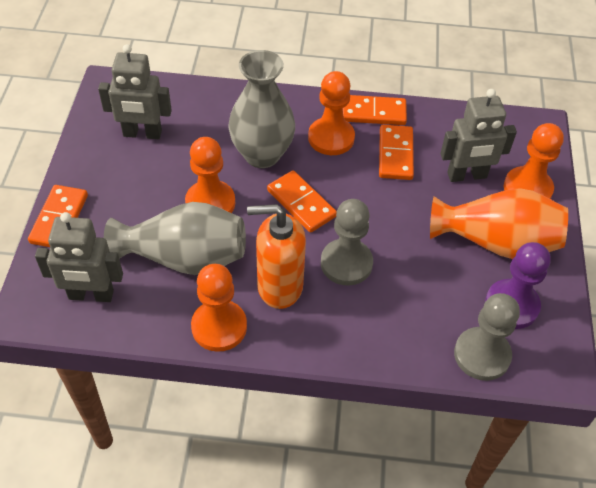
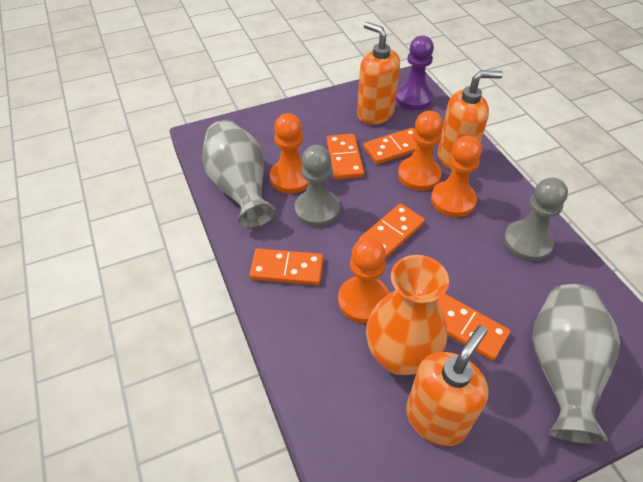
grey robot: [35,212,123,302] [98,44,172,139] [440,89,517,182] = 3 -> none = 0
orange domino: [28,185,88,247] [267,170,337,233] [343,95,407,125] [379,125,414,180] = 4 -> [249,248,323,285] [327,134,364,180] [359,203,425,259] [363,128,417,164] [437,294,510,361] = 5
orange soap dispenser: [247,204,306,309] = 1 -> [357,22,400,125] [406,325,489,446] [438,70,503,170] = 3

